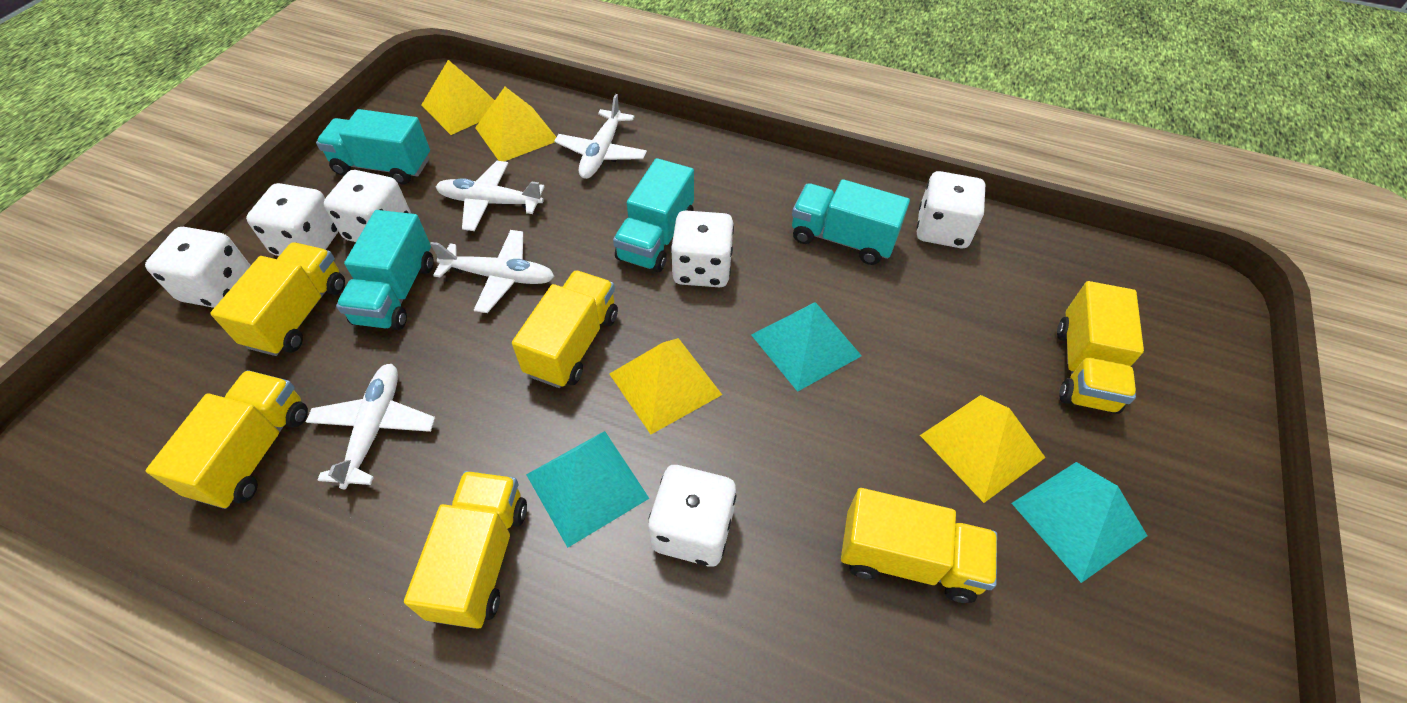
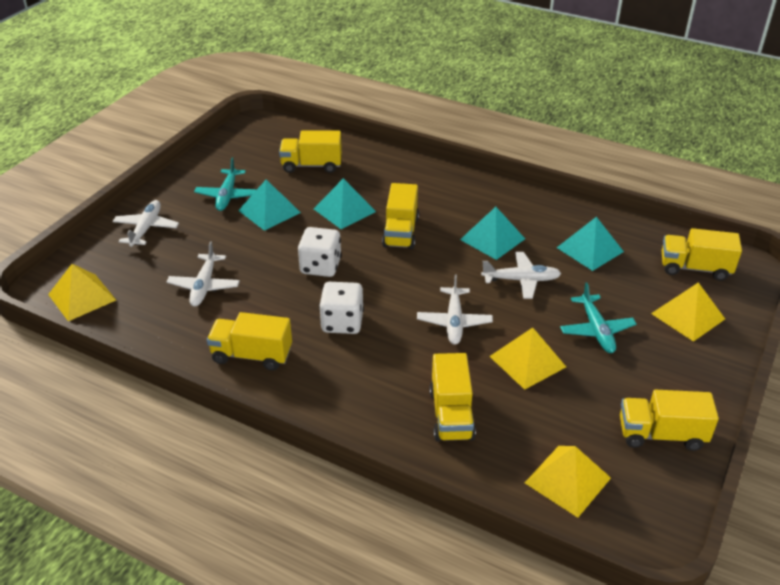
turquoise plane: none = 0 -> [194,158,257,211] [560,282,636,353] = 2
turquoise pyramid: [526,431,650,548] [751,302,862,392] [1012,462,1147,583] = 3 -> [238,180,301,231] [314,178,376,229] [460,207,525,260] [557,217,624,271] = 4
turquoise truck: [316,109,430,184] [336,210,434,330] [613,158,694,272] [792,179,910,265] = 4 -> none = 0
white dice: [145,227,251,308] [246,183,339,256] [324,170,411,242] [648,465,737,567] [671,210,734,287] [916,171,986,248] = 6 -> [298,227,341,277] [319,282,364,334] = 2

